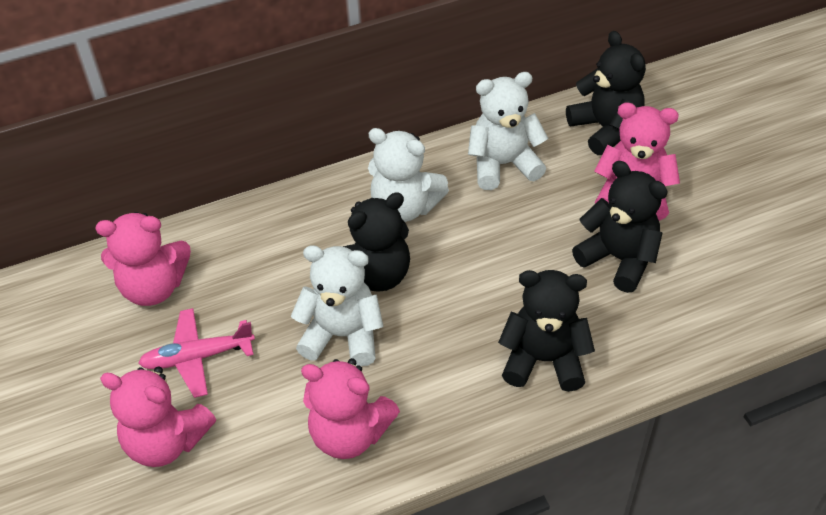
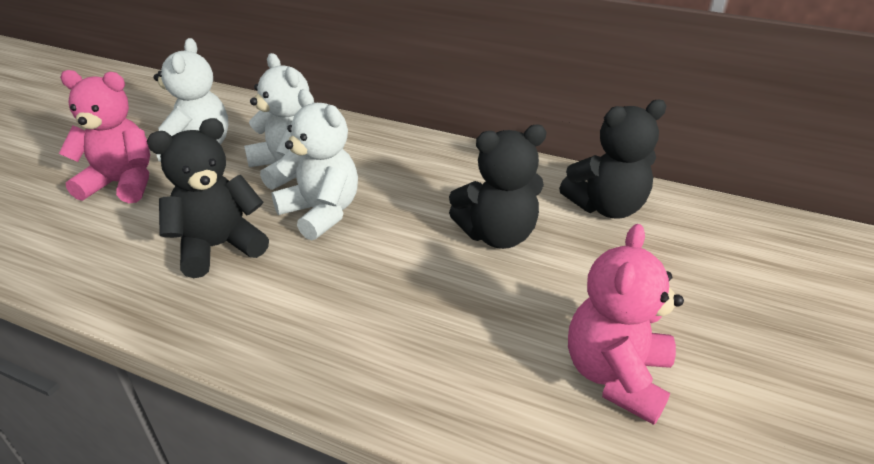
black teddy bear: [343,192,410,292] [498,270,595,392] [566,31,646,155] [572,161,668,293] = 4 -> [147,118,269,278] [449,125,546,249] [559,100,666,219] = 3
pink plane: [138,308,255,398] = 1 -> none = 0
pink teddy bear: [96,212,191,306] [100,367,216,467] [301,358,400,459] [594,103,680,221] = 4 -> [59,70,150,203] [568,224,684,425] = 2

